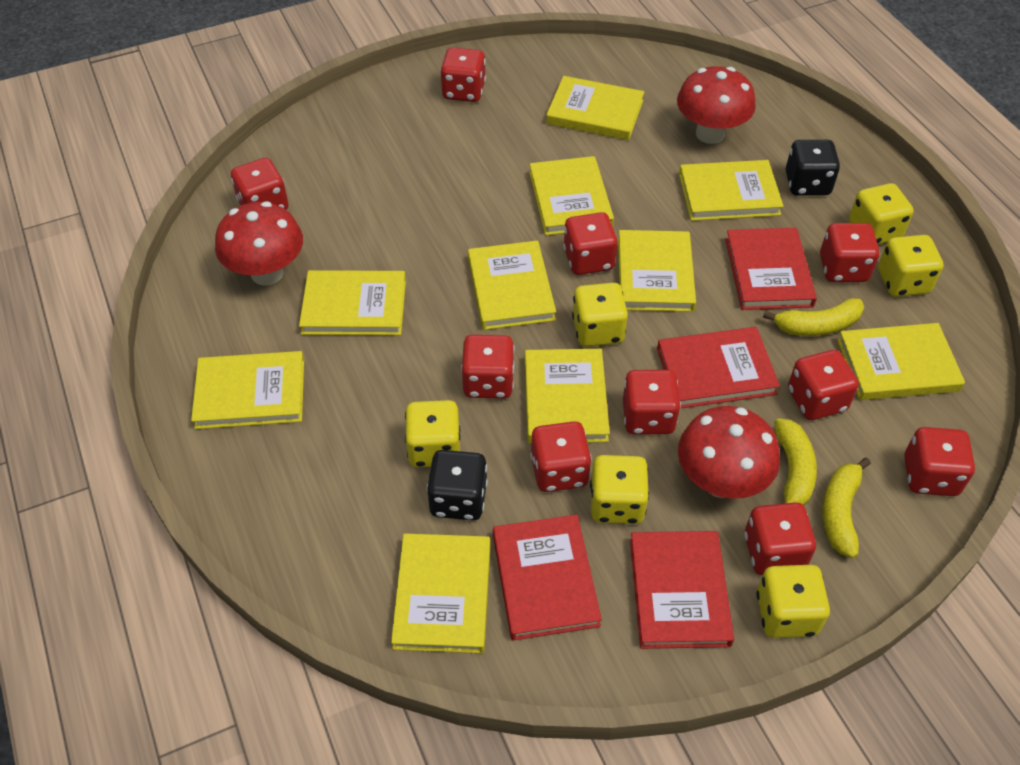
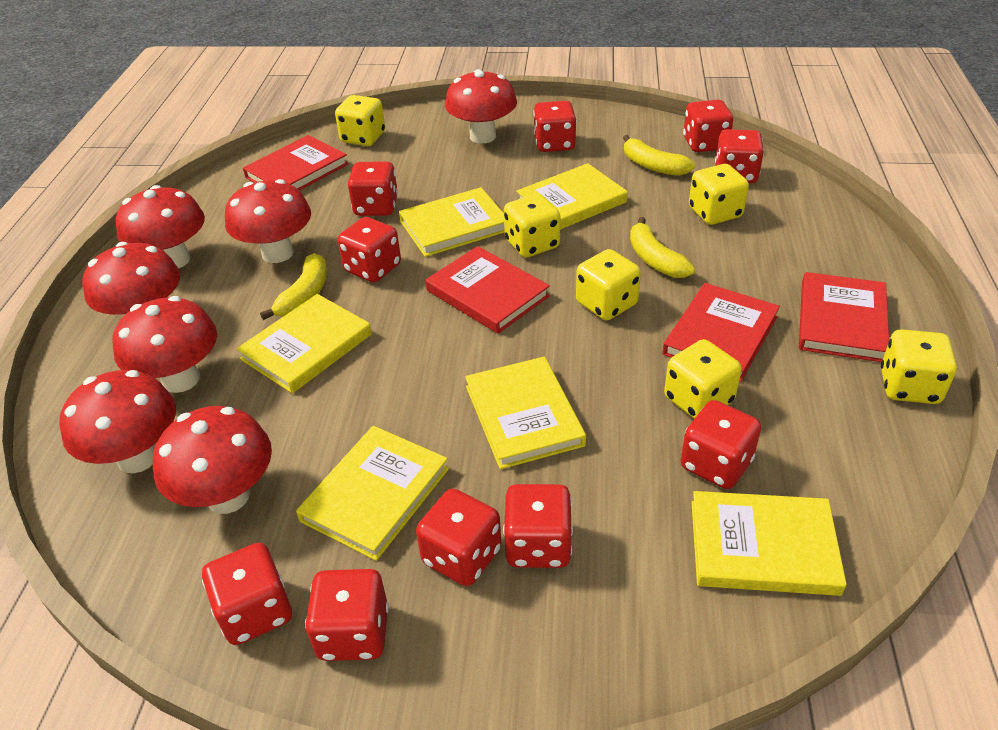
black dice: [427,450,488,520] [786,140,840,196] = 2 -> none = 0
red mushroom: [215,201,303,286] [677,66,756,144] [678,406,780,499] = 3 -> [59,370,176,473] [82,242,180,315] [113,296,217,393] [116,185,205,269] [153,406,272,514] [225,179,311,263] [445,69,517,144] = 7
yellow book: [191,351,304,429] [299,270,406,335] [391,533,491,653] [468,241,556,330] [525,349,610,444] [529,156,614,235] [546,76,644,140] [618,230,696,312] [679,160,784,221] [837,323,965,400] = 10 -> [237,294,372,393] [296,426,449,561] [399,187,505,257] [465,357,586,469] [516,163,628,230] [691,491,847,596] = 6

